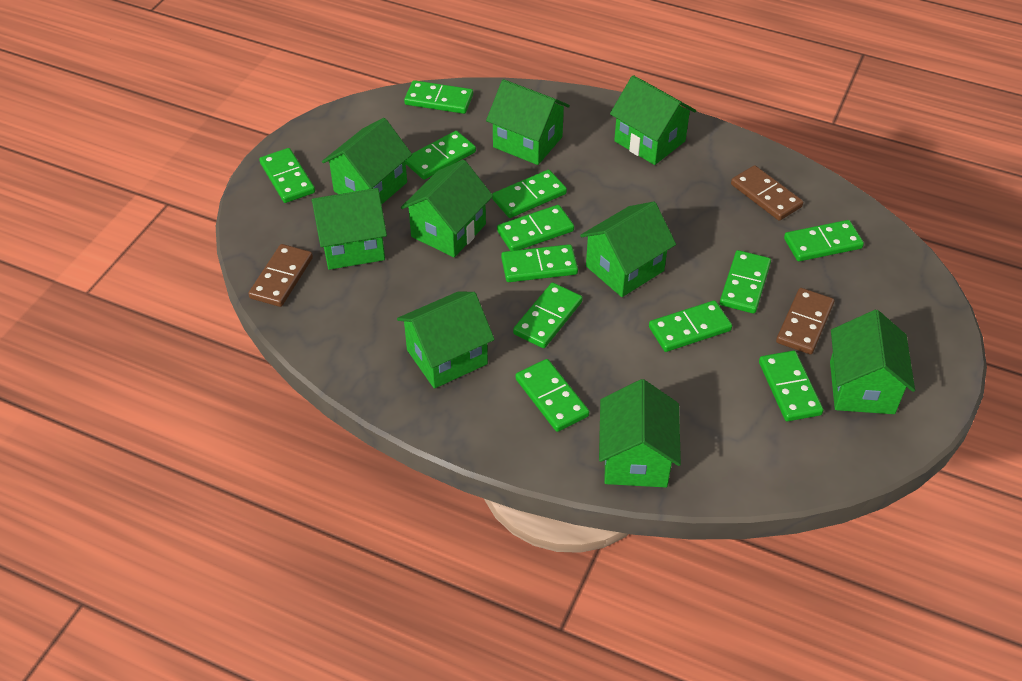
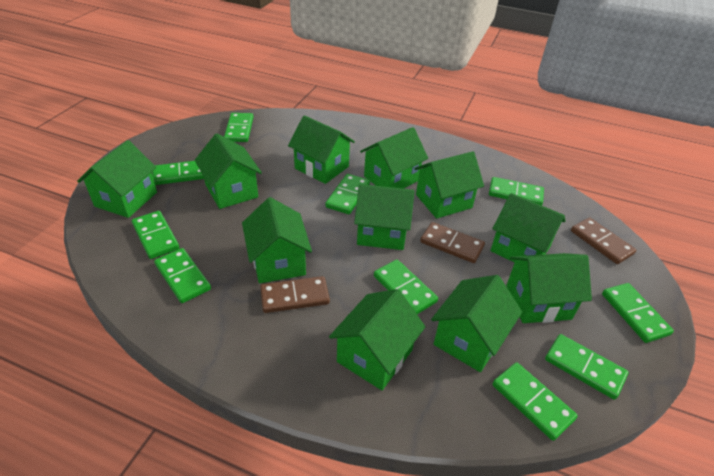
green domino: [259,148,315,203] [404,80,473,114] [405,131,476,180] [492,170,567,218] [497,205,574,251] [501,244,578,282] [513,283,583,348] [516,359,589,432] [649,300,732,352] [720,250,771,314] [759,351,824,421] [784,220,864,261] = 12 -> [132,211,179,259] [152,161,204,185] [154,248,211,303] [224,113,254,142] [325,174,370,214] [374,260,438,314] [489,177,544,205] [492,362,578,441] [545,334,628,400] [602,283,674,343] = 10
green house: [311,188,387,270] [322,118,412,204] [397,292,495,389] [401,160,493,257] [486,79,570,165] [580,202,676,297] [599,379,681,488] [610,75,696,165] [830,310,915,414] = 9 -> [77,140,157,218] [195,133,262,209] [242,197,312,283] [288,116,355,184] [329,289,425,390] [354,184,414,250] [360,127,428,189] [414,151,484,219] [431,275,522,372] [490,193,565,263] [506,253,592,323] = 11

